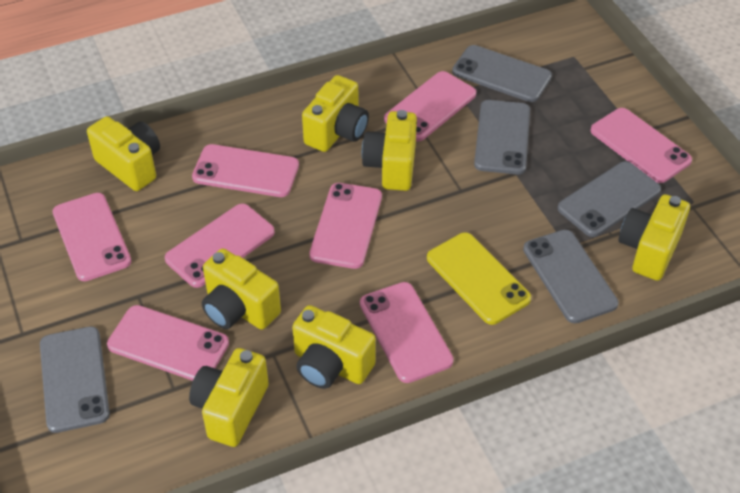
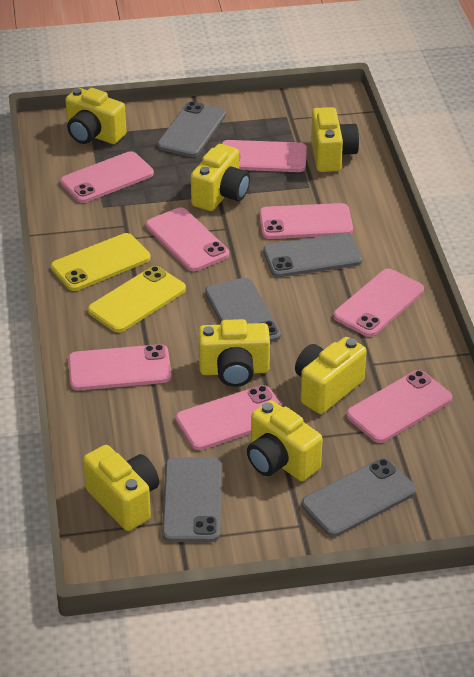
yellow phone: [427,232,531,325] = 1 -> [51,233,150,291] [88,266,186,333] = 2

